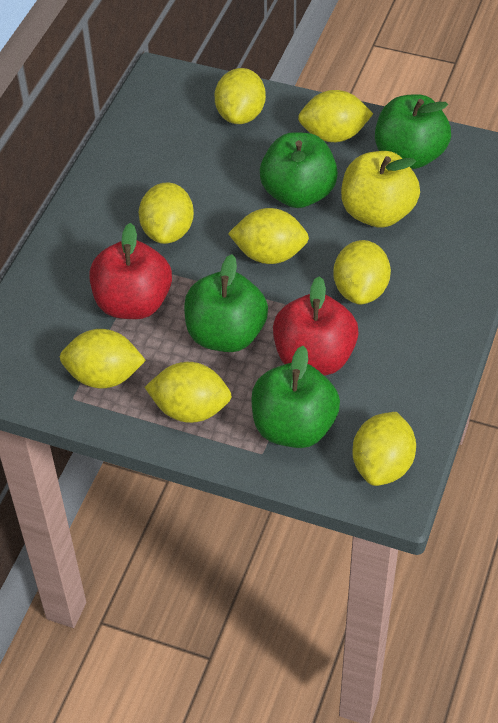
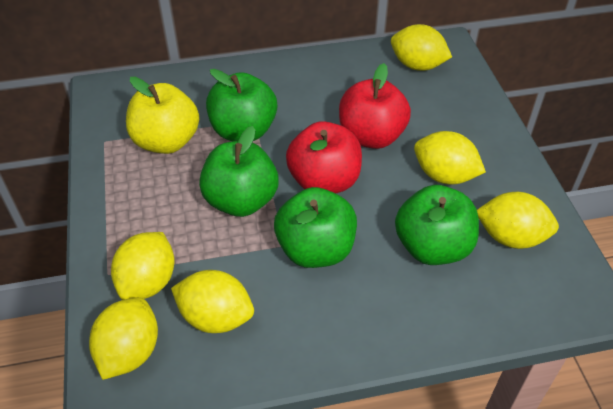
yellow lemon: [60,329,146,389] [139,182,194,244] [144,362,232,423] [214,68,266,124] [228,208,309,264] [298,90,373,142] [333,240,391,305] [352,412,416,486] = 8 -> [89,297,158,380] [111,232,174,300] [171,270,254,333] [391,24,452,71] [414,131,486,185] [477,192,559,249] = 6

